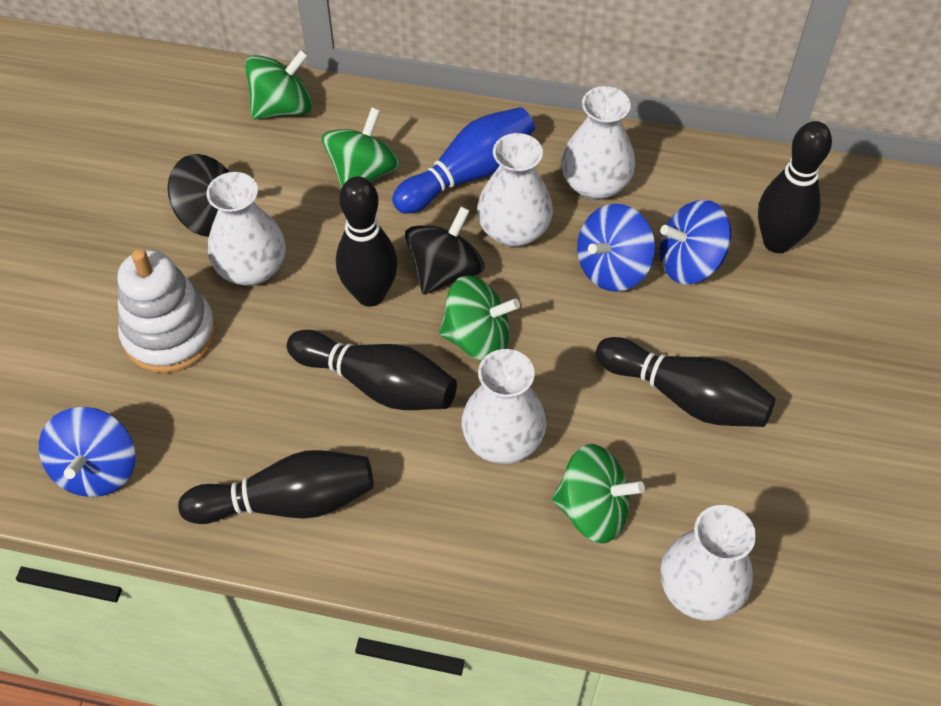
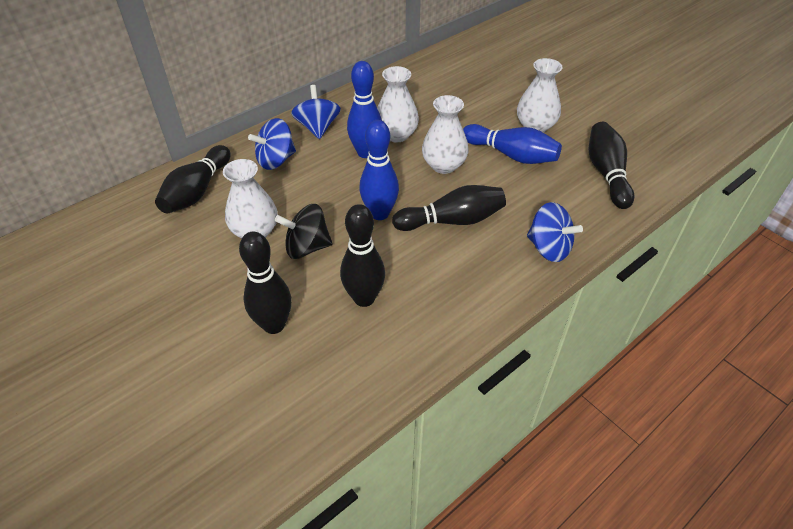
black spinning top: [168,154,229,237] [405,206,484,295] = 2 -> [275,204,332,259] = 1
blue bowling pin: [392,107,535,214] = 1 -> [347,61,382,158] [359,120,399,220] [463,124,562,164] = 3
green spinning top: [245,49,312,119] [322,107,400,188] [439,276,520,361] [552,444,645,544] = 4 -> none = 0
white stacking toy: [117,249,216,373] = 1 -> none = 0
white vase: [206,172,286,286] [461,349,546,464] [477,133,553,247] [561,86,635,200] [661,505,756,621] = 5 -> [223,159,278,238] [377,66,419,143] [422,95,469,174] [517,58,563,133] = 4

